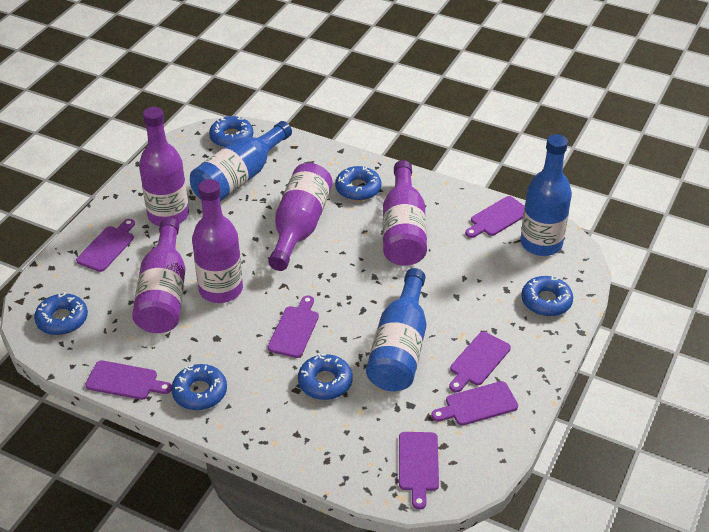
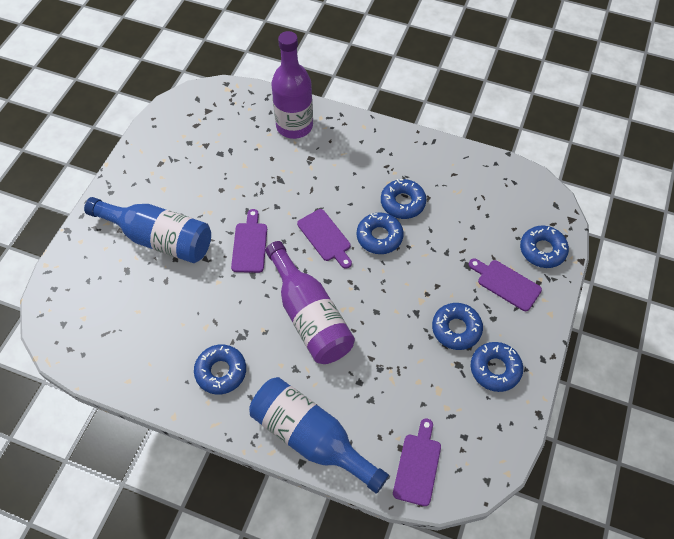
blue bottle: [190,121,292,201] [366,268,426,391] [520,134,572,256] = 3 -> [84,197,211,263] [249,377,389,494] = 2
purple bottle: [132,218,186,333] [139,107,189,226] [192,179,243,303] [268,163,333,271] [383,160,427,266] = 5 -> [265,241,355,364] [271,31,313,139] = 2
purple cutting board: [76,219,135,272] [85,360,172,400] [268,295,319,358] [399,432,439,510] [431,381,518,425] [449,332,511,392] [465,196,525,238] = 7 -> [231,209,267,273] [297,209,352,269] [393,418,441,506] [469,259,542,311] = 4

